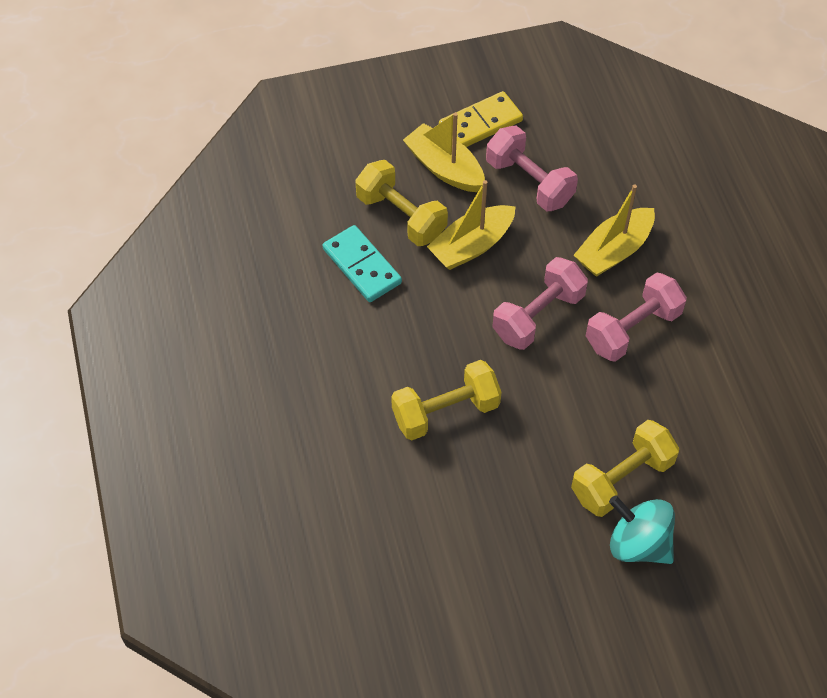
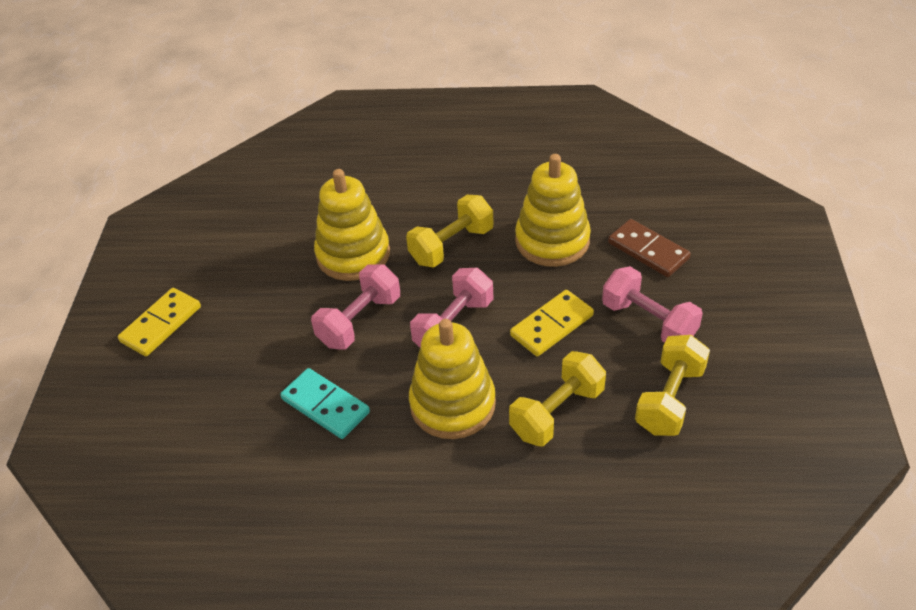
brown domino: none = 0 -> [608,219,691,277] = 1
turquoise spinning top: [609,495,675,564] = 1 -> none = 0
yellow boat: [403,113,485,192] [427,180,516,270] [574,185,655,277] = 3 -> none = 0
yellow domino: [439,91,523,147] = 1 -> [118,288,201,356] [510,290,594,356] = 2
yellow stacking toy: none = 0 -> [314,169,390,281] [409,319,496,439] [515,154,591,267] = 3

